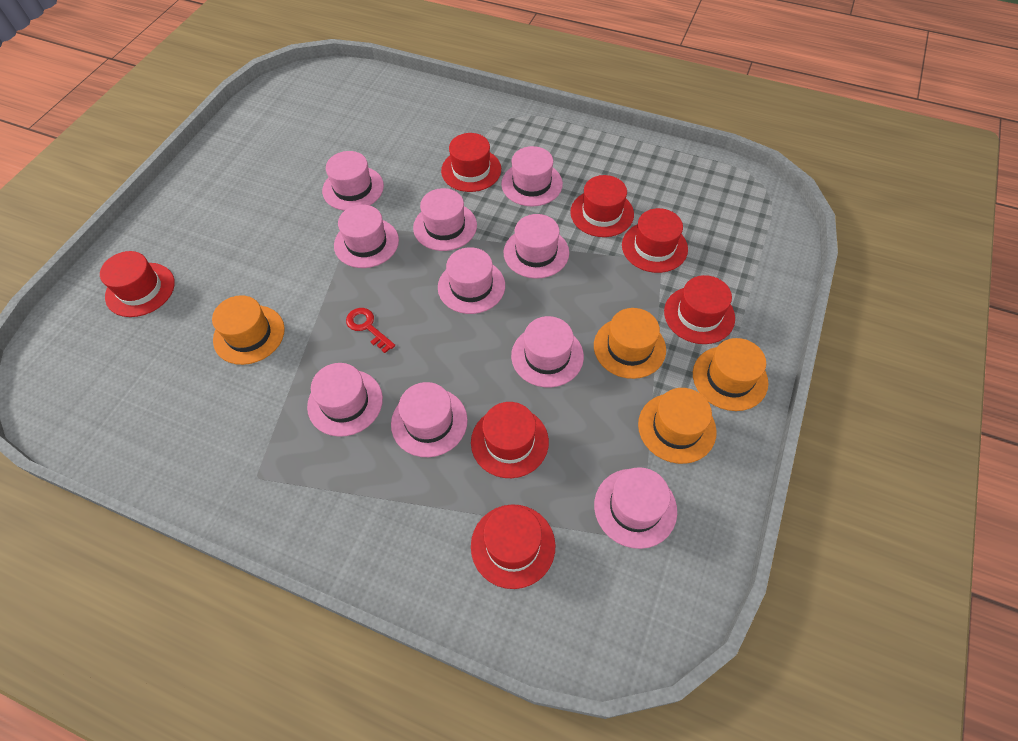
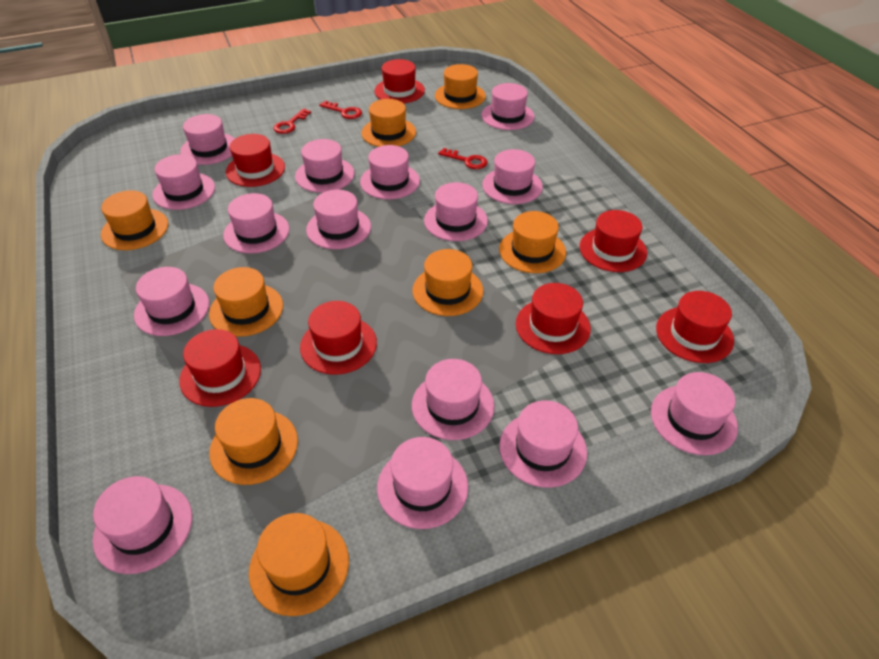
orange hat: [212,295,285,365] [594,308,666,379] [638,388,717,464] [693,338,768,411] = 4 -> [101,190,168,250] [209,267,283,337] [209,398,298,485] [249,513,349,616] [361,99,416,147] [413,249,483,316] [435,64,486,109] [499,211,566,273] = 8
pink hat: [307,363,383,437] [322,151,384,211] [334,205,399,268] [391,382,468,457] [413,188,477,251] [438,247,505,314] [501,146,563,206] [504,214,569,279] [511,316,584,387] [594,467,677,549] = 10 -> [93,476,192,574] [134,267,209,336] [152,154,215,210] [180,114,235,165] [223,193,289,254] [295,139,354,193] [306,190,371,249] [360,145,420,199] [377,437,468,529] [412,359,494,440] [424,182,488,241] [481,83,534,130] [482,149,543,204] [499,401,587,488] [651,372,738,455] = 15
red key: [346,308,395,353] = 1 -> [273,108,311,134] [319,100,362,119] [438,148,488,169] = 3

